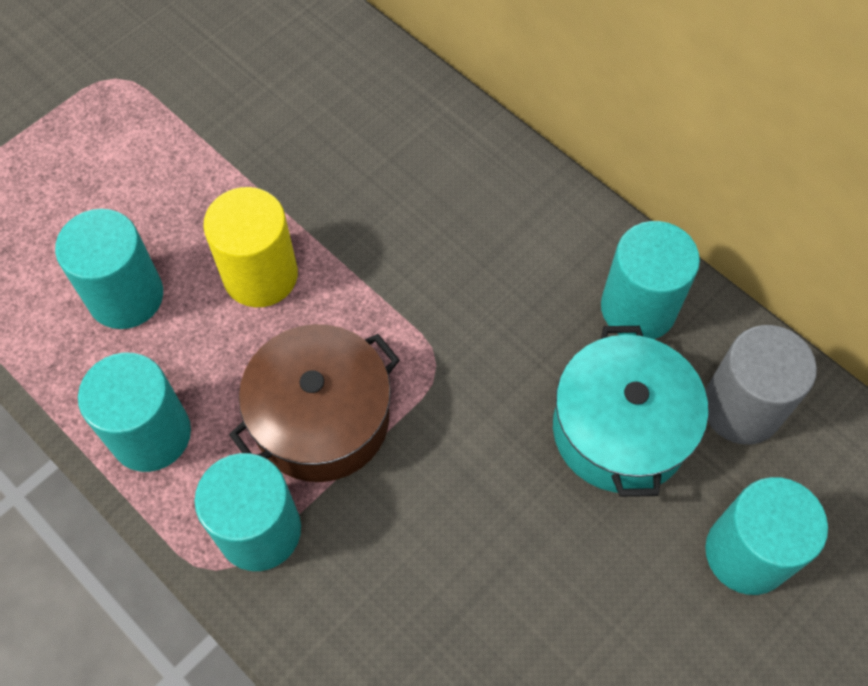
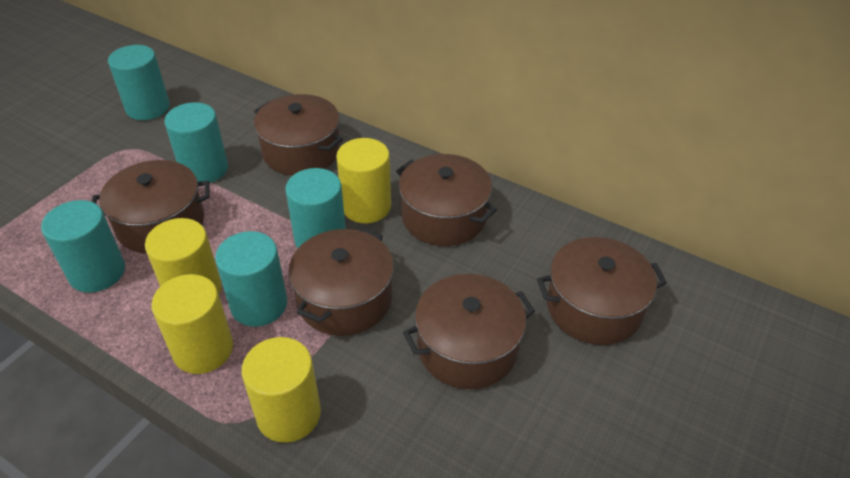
brown pot: [229,324,400,482] = 1 -> [92,160,210,254] [254,94,343,176] [288,228,394,336] [396,154,497,246] [403,274,535,389] [537,237,667,345] = 6
grey cylinder: [705,325,817,444] = 1 -> none = 0
turquoise pot: [553,326,708,497] = 1 -> none = 0
yellow cylinder: [203,187,298,307] = 1 -> [145,218,222,294] [151,274,233,374] [241,337,321,443] [336,138,391,223] = 4

